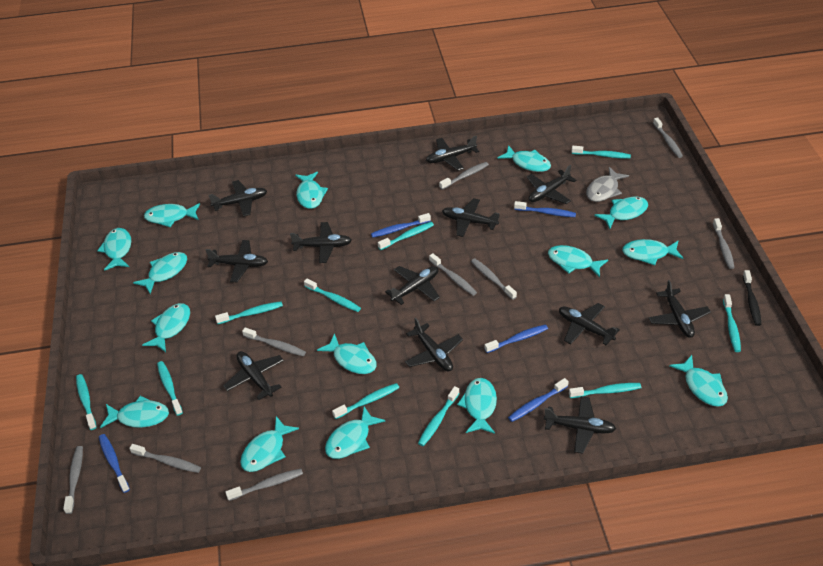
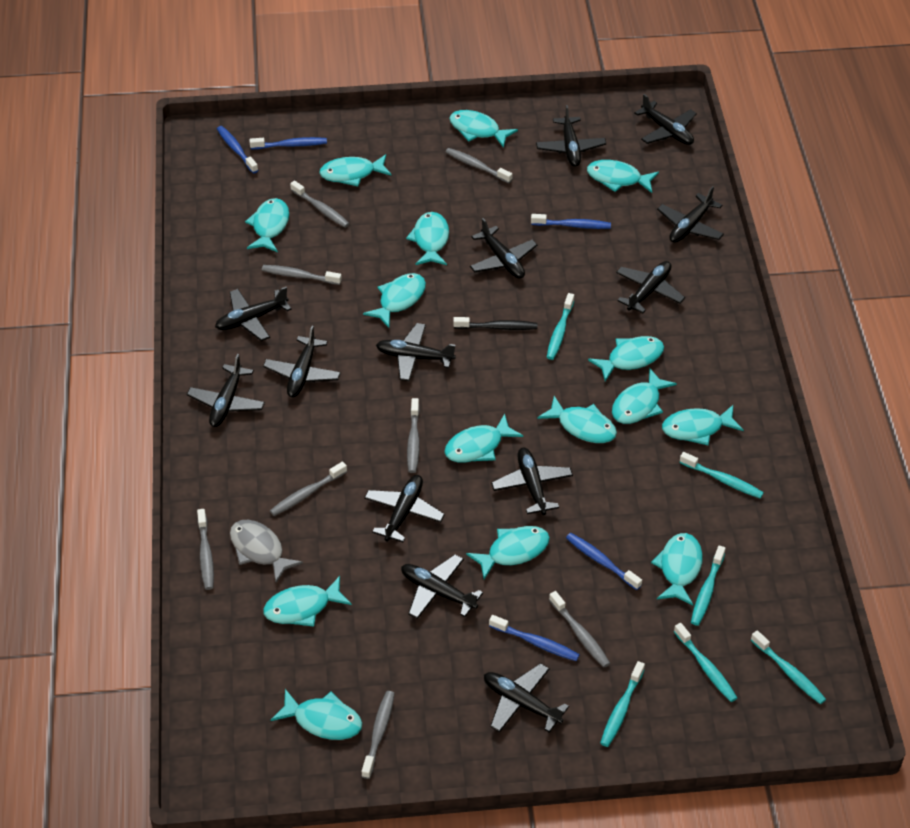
black plane: [205,240,268,282] [209,180,267,217] [223,351,284,400] [290,222,352,263] [385,266,440,305] [405,318,463,371] [426,136,479,171] [442,198,500,237] [527,165,576,204] [544,396,616,454] [559,303,620,345] [649,280,711,338] = 12 -> [187,354,265,427] [215,287,292,341] [263,326,341,397] [364,475,445,542] [376,323,456,381] [401,554,483,619] [470,218,537,279] [484,663,569,732] [491,447,573,515] [536,105,606,167] [616,261,685,313] [634,94,697,145] [657,186,724,243] = 13
grey toothbrush: [63,446,83,514] [129,444,201,473] [225,468,303,501] [242,327,306,356] [429,253,477,296] [439,162,489,190] [471,258,517,300] [653,117,683,158] [713,218,735,269] = 9 -> [197,509,214,590] [262,265,342,285] [270,461,347,516] [290,180,350,228] [361,691,395,779] [407,398,420,473] [446,148,513,183] [549,591,610,667] = 8
turquoise toothbrush: [76,374,97,430] [157,361,183,416] [215,301,283,324] [304,279,361,312] [332,383,399,419] [378,222,434,250] [418,386,459,446] [569,383,641,398] [572,146,631,159] [723,294,741,352] = 10 -> [547,293,574,360] [600,661,645,747] [674,623,737,702] [679,452,764,499] [691,545,726,626] [751,630,826,704] = 6

